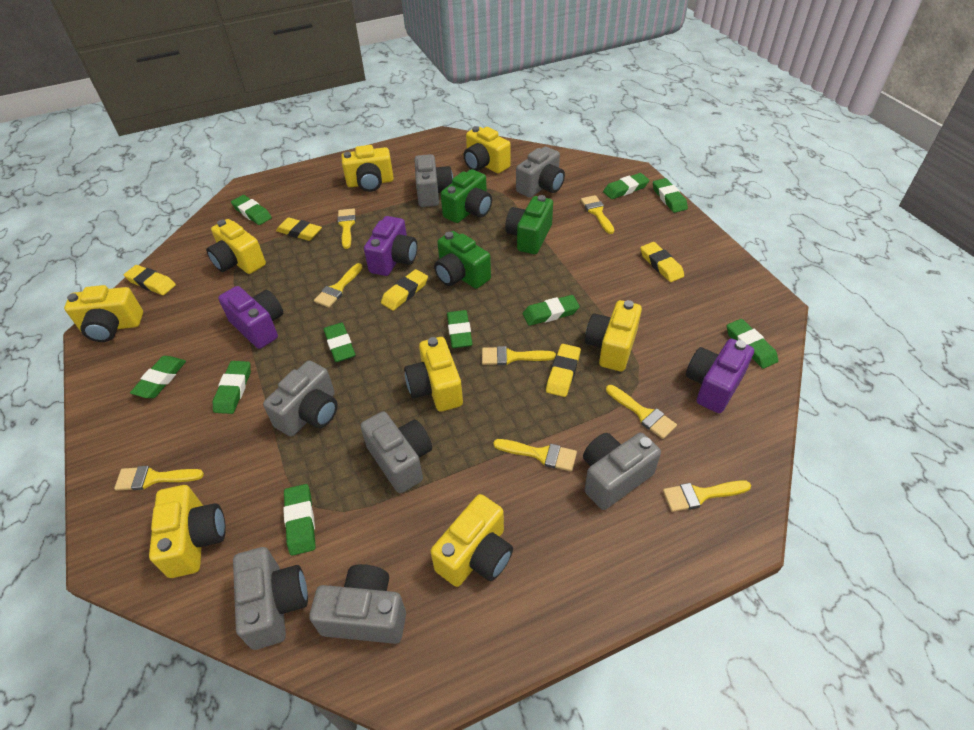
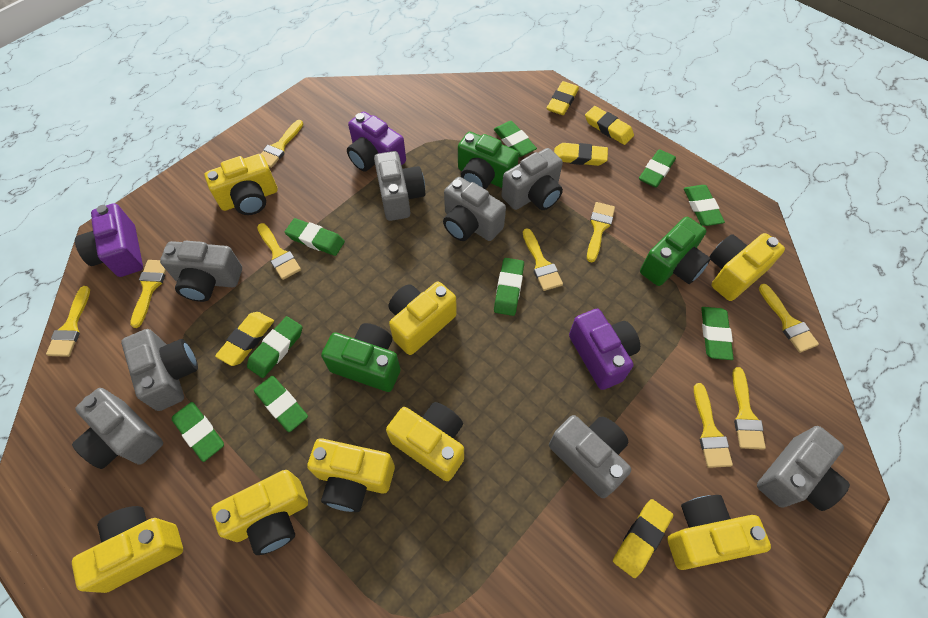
green eraser: [130,356,186,398] [213,361,251,414] [231,195,272,225] [283,484,316,556] [324,323,355,362] [447,310,473,348] [523,295,580,326] [603,173,649,199] [653,178,688,213] [727,319,778,369] = 10 -> [172,402,224,462] [247,316,302,378] [254,376,308,432] [285,218,345,256] [494,121,537,157] [494,258,524,316] [639,149,676,188] [684,185,725,226] [701,307,734,360] = 9
grey camera: [233,547,308,650] [263,361,338,437] [309,564,406,644] [360,411,432,493] [414,154,453,207] [516,147,565,198] [583,433,661,510] = 7 -> [72,388,163,469] [121,329,198,411] [160,241,242,302] [374,151,425,221] [443,177,506,241] [501,148,563,210] [549,415,631,498] [757,426,850,511] = 8
yellow brush: [114,466,204,491] [314,263,363,308] [337,208,356,249] [482,346,556,365] [493,439,577,472] [581,195,614,234] [606,385,677,439] [663,480,751,512] = 8 -> [46,286,90,357] [130,260,166,328] [257,223,301,280] [261,120,303,168] [523,228,563,291] [587,202,615,262] [694,383,733,468] [732,367,766,450] [759,284,819,353] = 9

